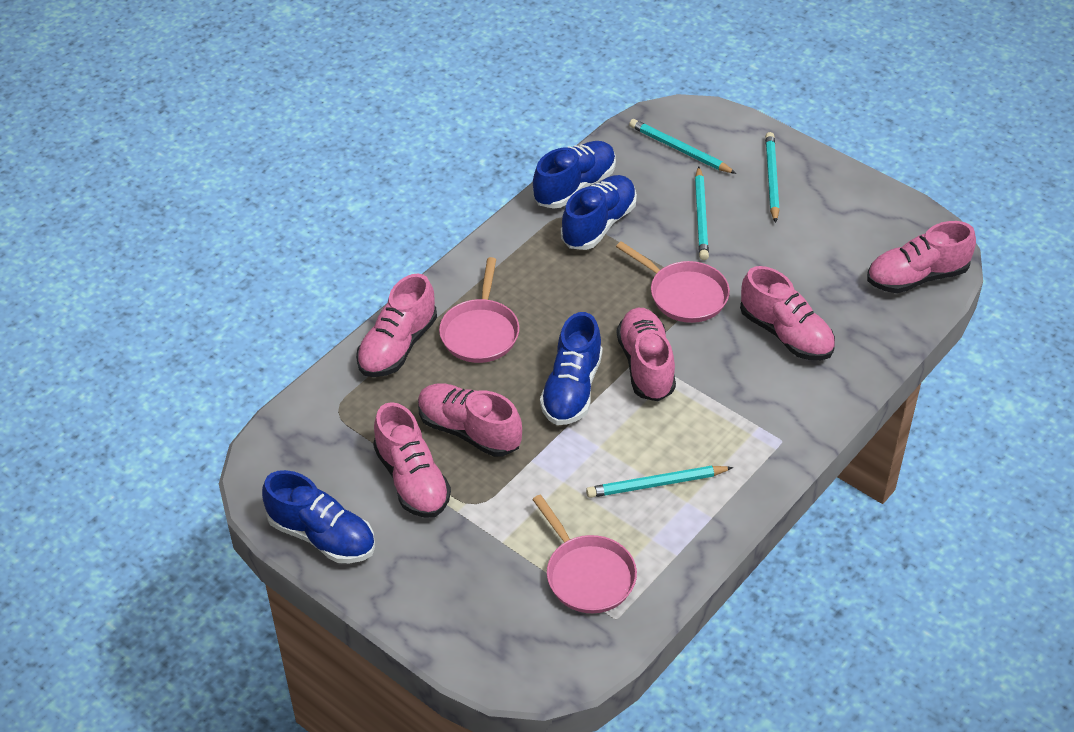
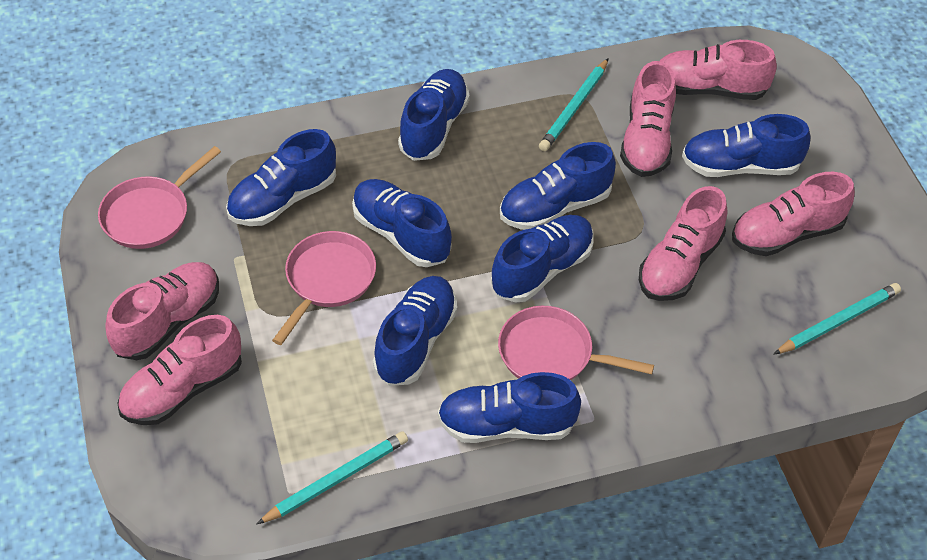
blue shoe: [262,470,375,563] [533,141,616,209] [540,312,603,425] [561,175,637,250] = 4 -> [226,129,336,226] [352,179,452,267] [373,276,457,386] [398,69,470,161] [438,372,581,443] [491,215,594,303] [500,142,616,230] [682,114,810,177] = 8
turquoise pencil: [586,466,733,498] [629,119,736,174] [695,166,709,260] [765,132,780,223] = 4 -> [257,431,408,524] [539,58,609,151] [773,283,901,355] = 3

